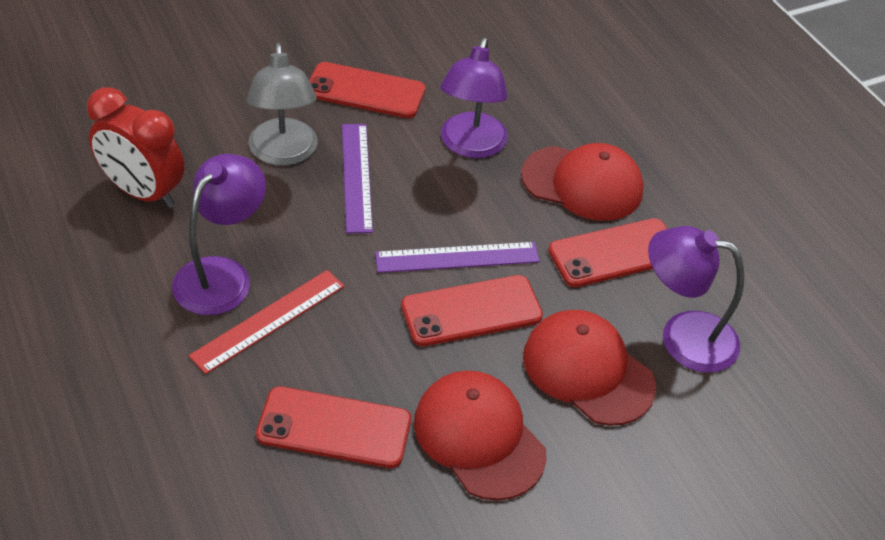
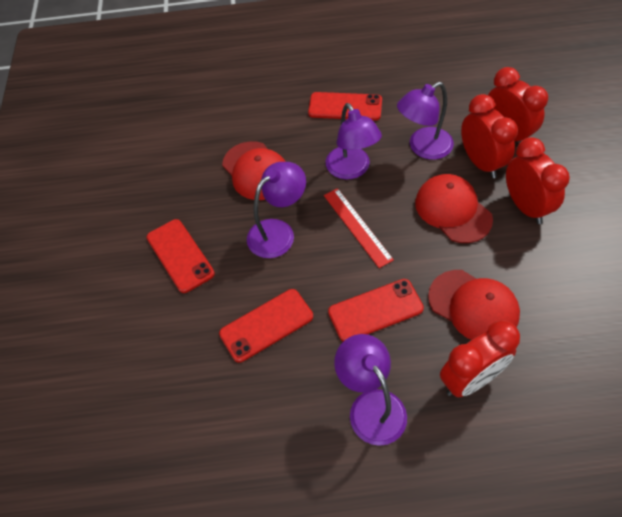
grey lamp: [246,43,318,166] = 1 -> none = 0
purple lamp: [172,154,266,315] [440,37,508,158] [648,226,744,373] = 3 -> [247,162,306,258] [326,103,382,179] [334,334,407,446] [397,82,454,160] = 4
purple ruler: [342,124,373,233] [375,242,540,273] = 2 -> none = 0
red clock: [87,87,185,209] = 1 -> [440,320,520,397] [461,94,518,178] [488,67,548,142] [506,137,570,224] = 4

